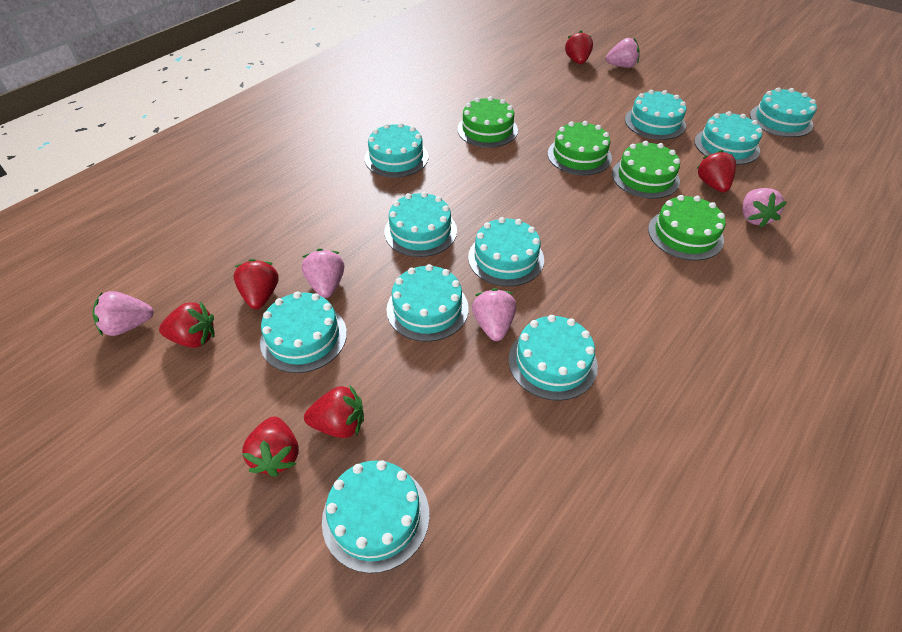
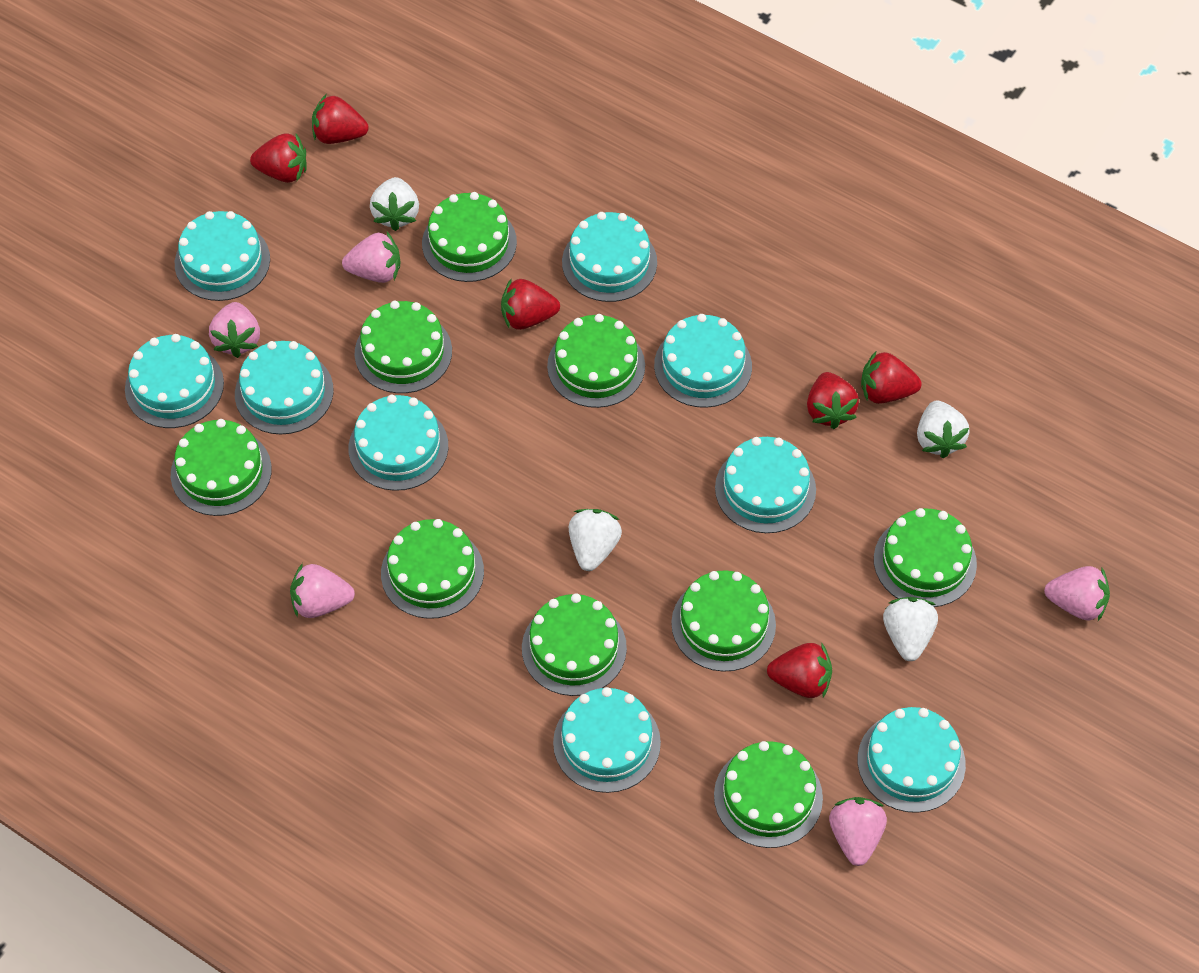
green cake: [457,96,518,148] [548,121,612,175] [612,141,680,199] [648,195,726,260] = 4 -> [171,419,272,516] [354,301,452,393] [381,519,484,619] [422,192,517,282] [522,594,627,696] [547,314,645,408] [671,570,776,672] [714,741,823,848] [874,508,977,607] = 9
turquoise cake: [260,291,347,373] [322,460,429,573] [365,123,428,178] [384,192,457,257] [387,264,469,342] [468,217,544,287] [509,315,598,401] [625,90,686,140] [694,111,763,165] [750,87,817,137] = 10 -> [125,334,224,428] [175,211,270,301] [235,341,334,435] [349,395,448,491] [553,687,661,793] [562,212,657,302] [654,314,752,408] [715,437,816,533] [858,707,966,813] = 9
white strawberry: none = 0 -> [370,177,419,231] [569,509,622,571] [883,597,938,661] [917,400,970,458] = 4

